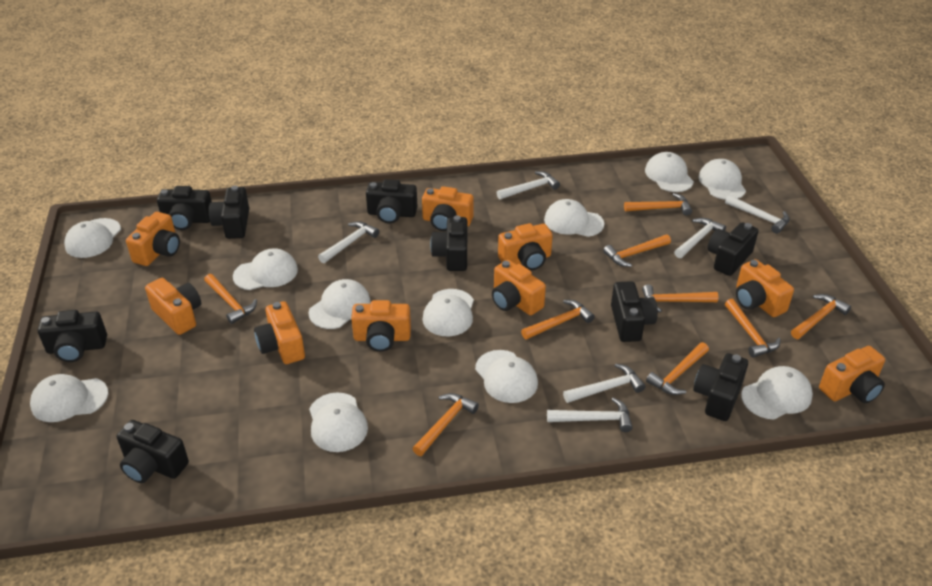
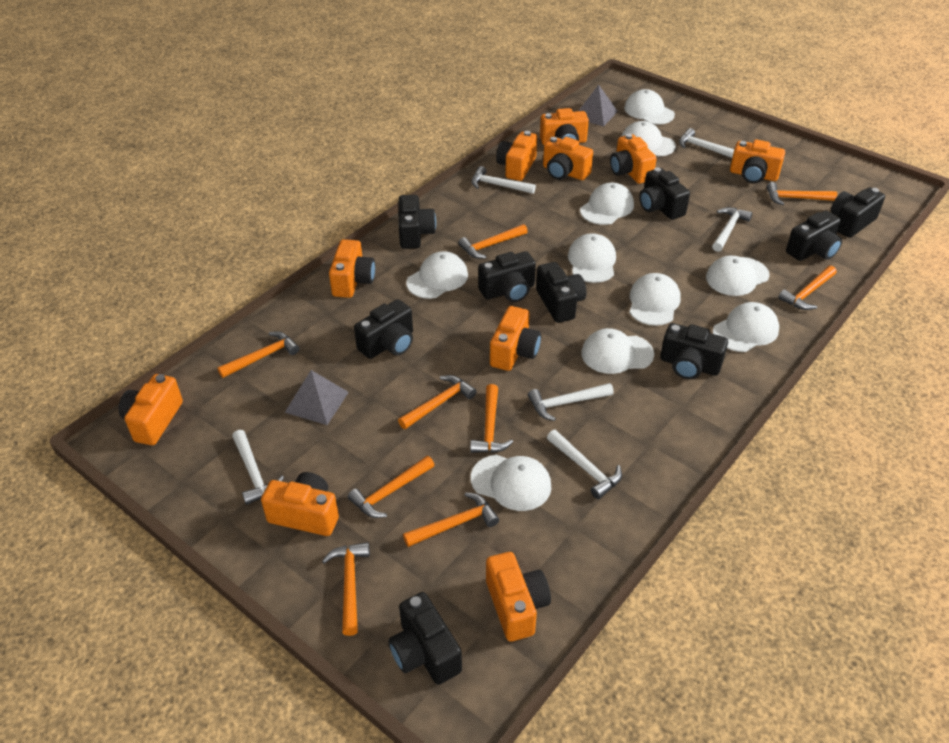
grey pyramid: none = 0 -> [285,370,349,425] [579,85,618,126] = 2
orange camera: [126,212,180,266] [145,278,201,335] [254,301,305,364] [351,300,411,352] [422,186,474,231] [492,260,546,315] [498,223,553,270] [736,259,794,317] [819,346,885,404] = 9 -> [118,374,183,445] [261,472,339,536] [329,239,375,298] [486,552,551,642] [490,306,541,371] [496,131,537,181] [540,108,589,145] [543,137,593,180] [610,133,657,184] [730,140,785,183] = 10
white cap: [30,374,108,422] [64,218,121,258] [233,248,298,290] [308,279,371,329] [309,392,368,452] [423,289,474,336] [475,350,538,403] [544,199,604,237] [645,152,694,192] [698,159,746,200] [741,366,813,420] = 11 -> [406,251,468,299] [471,455,551,511] [568,233,616,283] [580,182,634,225] [581,328,654,374] [621,121,676,156] [624,89,675,124] [630,273,681,326] [706,255,770,296] [713,302,779,352] = 10

